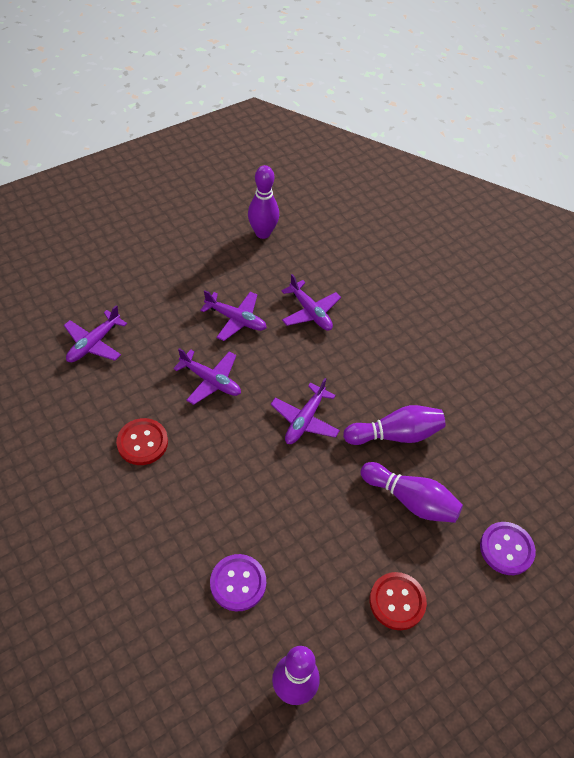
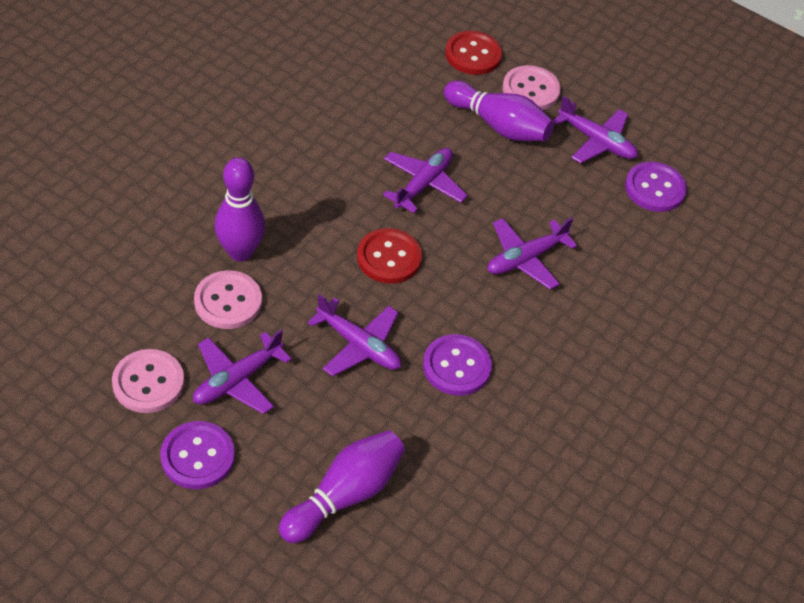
pink button: none = 0 -> [112,349,184,413] [194,270,262,329] [503,65,561,110] = 3
purple bowling pin: [248,165,279,239] [272,646,320,705] [343,405,445,445] [360,462,463,523] = 4 -> [215,157,265,261] [279,430,405,543] [444,81,554,141] = 3
purple button: [210,554,266,611] [480,522,536,575] = 2 -> [160,421,235,489] [423,334,492,396] [625,162,687,212] = 3

